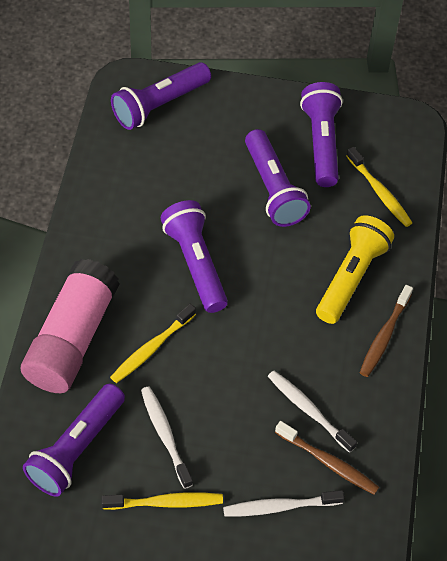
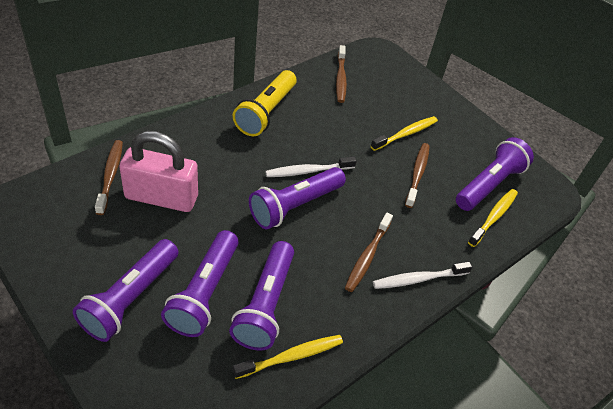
brown toothbrush: [275,421,379,495] [360,285,413,377] = 2 -> [95,140,123,215] [336,45,347,103] [345,213,393,292] [405,143,430,208] = 4
pink glue stick: [21,259,119,393] = 1 -> none = 0
pink padlock: none = 0 -> [119,131,198,212] = 1
white toothbrush: [141,386,193,489] [223,490,345,517] [268,371,357,453] = 3 -> [265,156,357,177] [373,261,473,289] = 2

